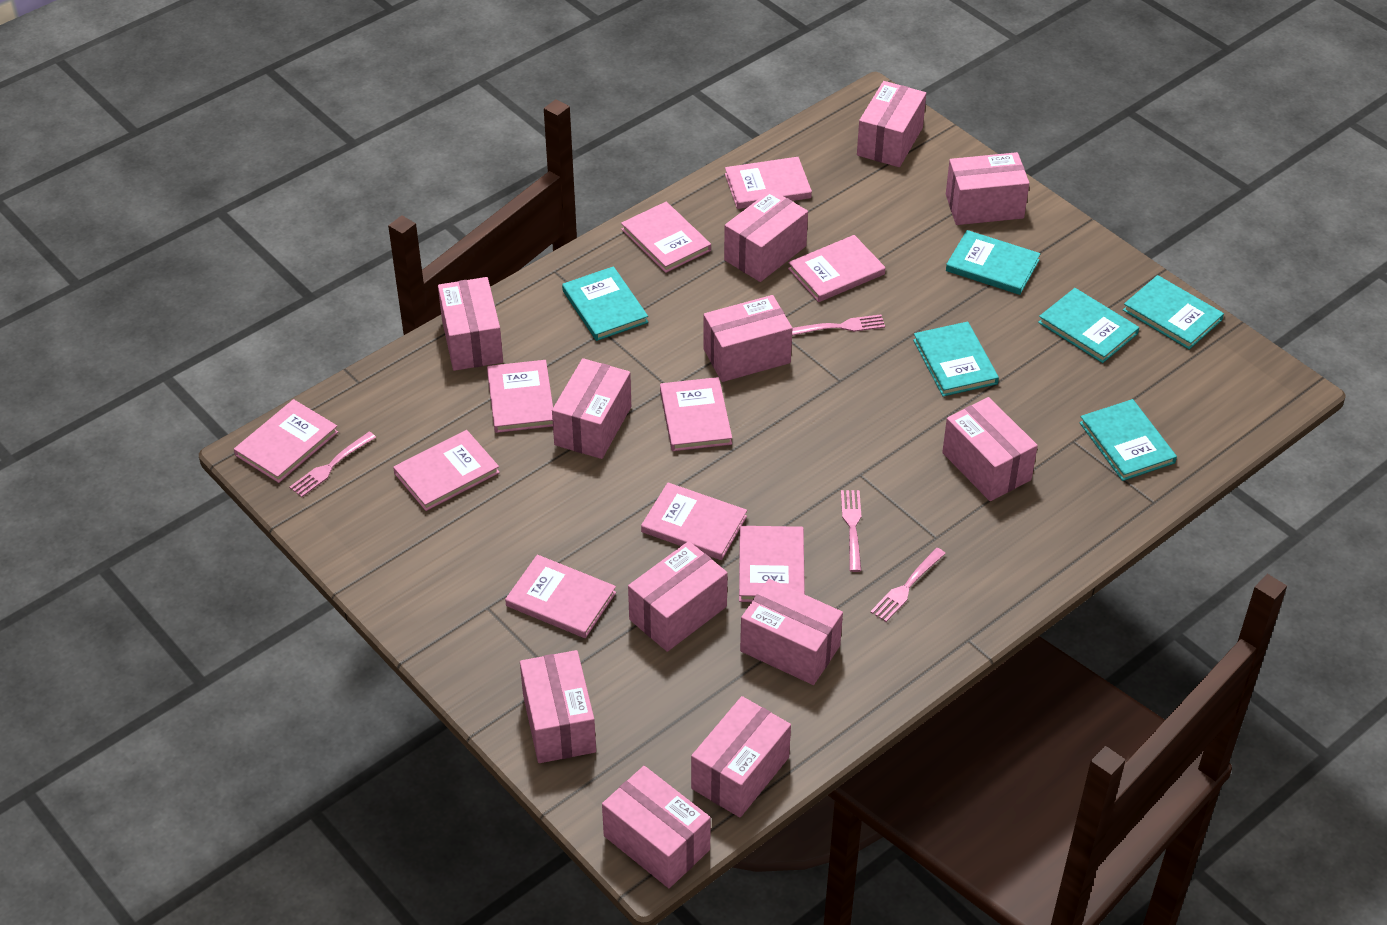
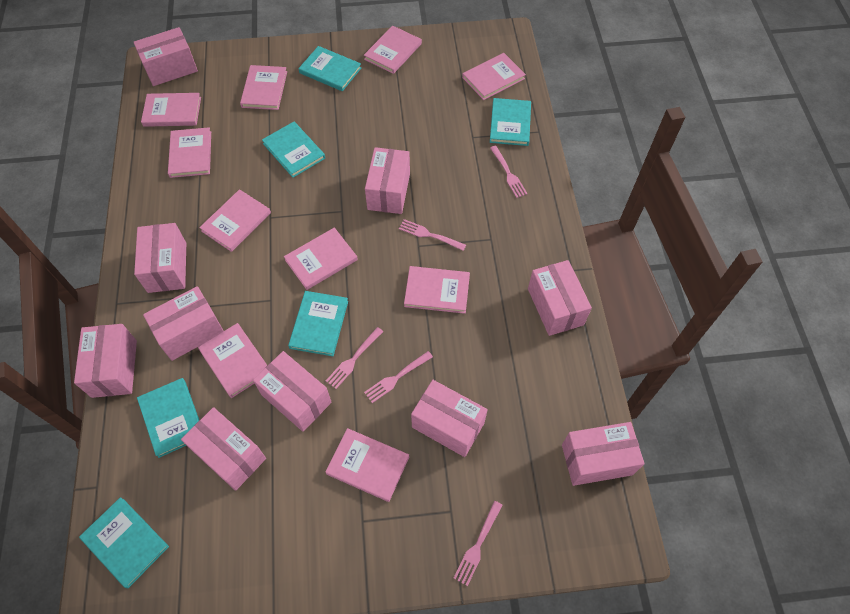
pink box: [438,277,503,371] [520,650,596,763] [552,358,631,459] [602,766,711,888] [628,541,728,652] [691,696,791,817] [703,295,792,382] [724,190,808,282] [740,579,843,685] [857,81,926,167] [942,397,1038,501] [946,152,1029,225] = 12 -> [74,324,137,398] [134,27,198,86] [134,223,186,293] [143,286,224,361] [181,407,266,491] [253,351,332,432] [365,147,410,214] [411,380,488,457] [528,260,592,336] [562,422,644,486] = 10
pink fork: [289,432,376,497] [792,314,885,336] [841,490,861,572] [870,548,946,622] = 4 -> [326,327,383,389] [364,351,433,403] [399,219,466,251] [454,501,503,586] [490,146,528,198] = 5

